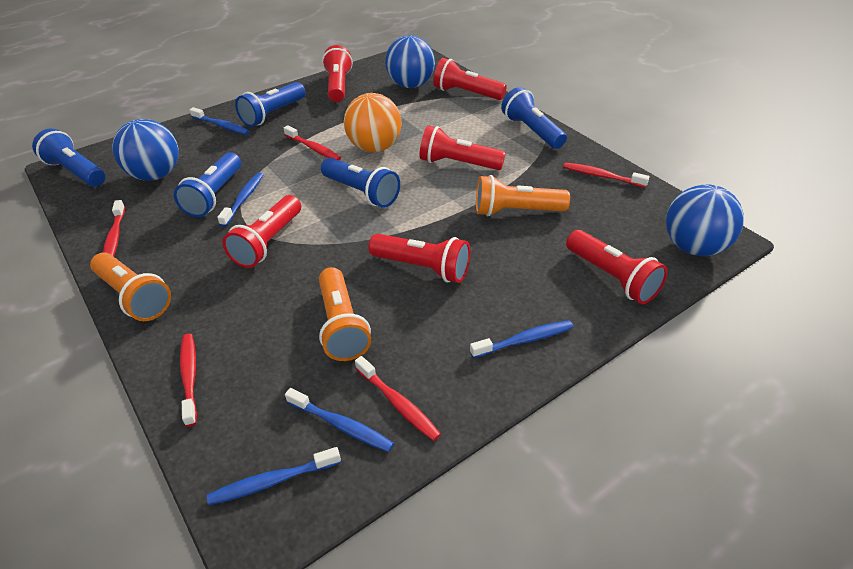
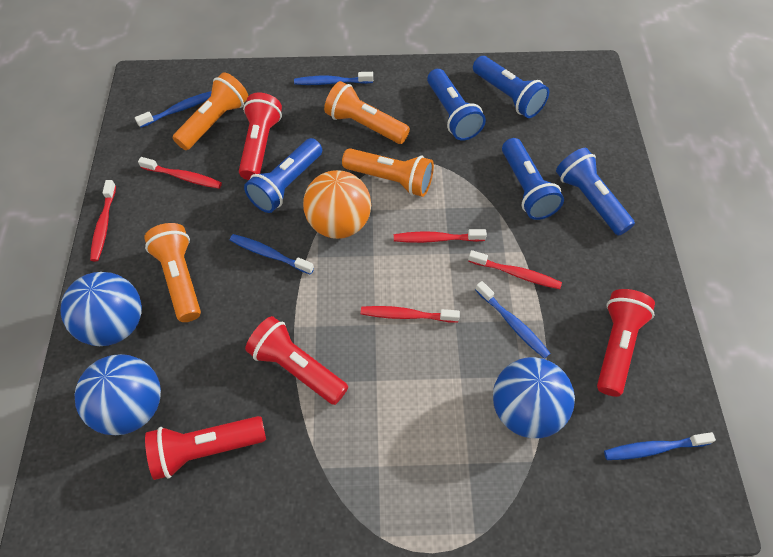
orange flashlight: [90,252,171,321] [319,267,371,361] [476,175,570,216] = 3 -> [144,223,201,322] [173,72,248,150] [324,81,410,144] [342,148,434,197] = 4
red flashlight: [223,195,301,268] [322,45,353,102] [368,234,471,283] [420,125,506,170] [433,58,507,100] [566,230,668,304] = 6 -> [145,416,266,480] [239,93,282,180] [245,316,348,405] [597,289,655,397] = 4

